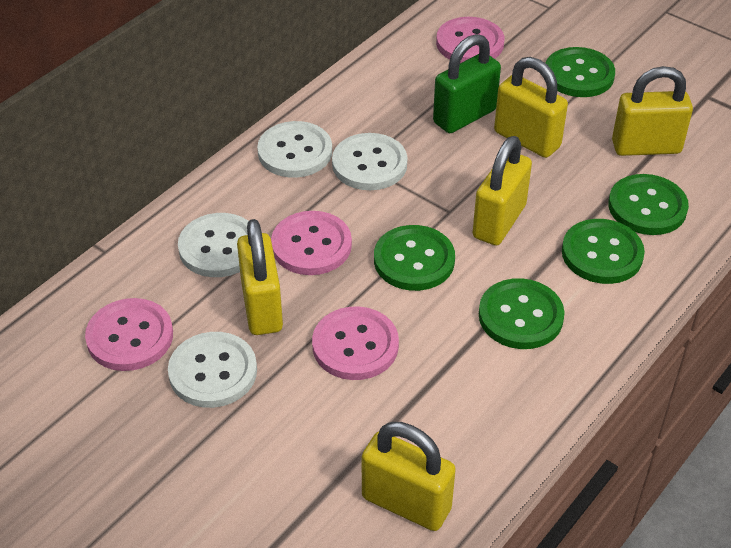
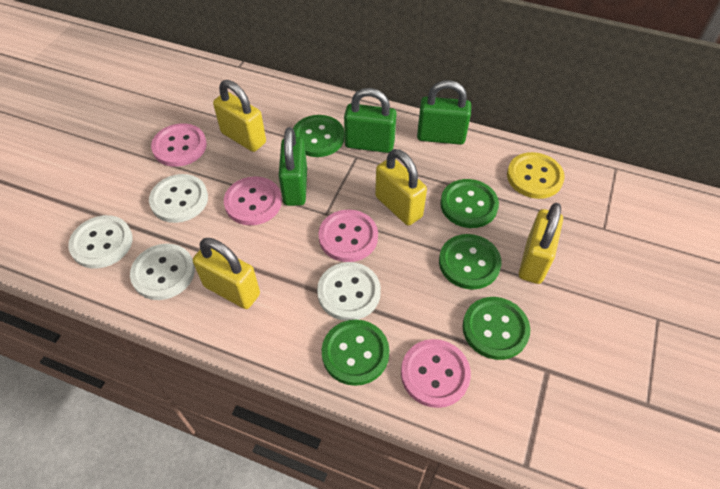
green padlock: [433,34,501,133] = 1 -> [279,127,307,206] [344,88,397,153] [417,80,471,145] = 3
yellow button: none = 0 -> [507,152,565,199] = 1
yellow padlock: [237,219,283,335] [362,422,456,531] [473,136,532,246] [494,57,568,158] [612,66,693,156] = 5 -> [193,238,260,309] [213,80,266,152] [375,149,427,226] [519,203,563,284] = 4

